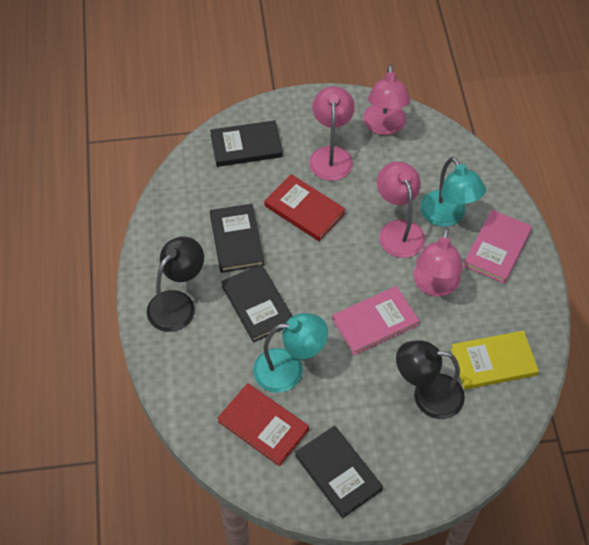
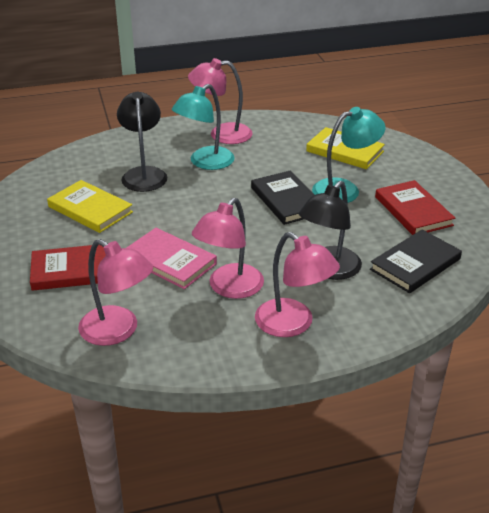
black book: [210,120,283,167] [210,204,265,273] [221,264,292,343] [295,426,383,518] = 4 -> [251,170,314,225] [370,230,462,293] = 2
pink book: [332,286,420,355] [464,210,532,284] = 2 -> [127,228,217,289] = 1
yellow book: [451,331,539,390] = 1 -> [47,180,133,233] [306,127,385,169] = 2

